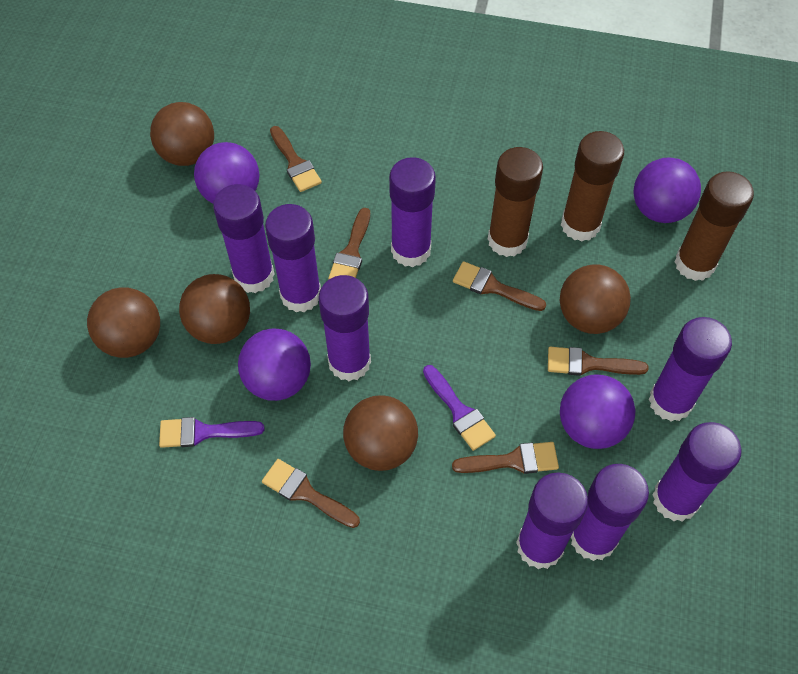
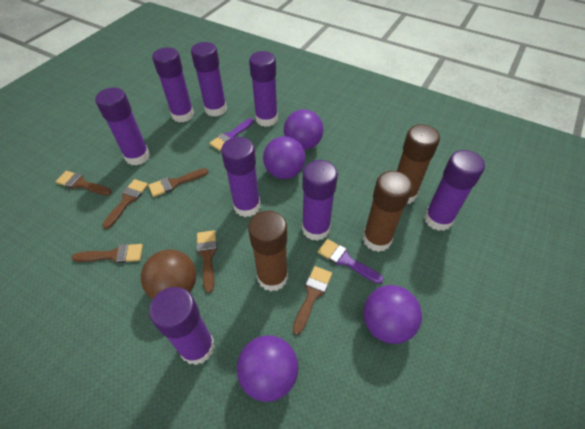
brown ball: [87,287,160,358] [150,102,214,166] [179,274,250,344] [343,395,418,471] [560,265,631,334] = 5 -> [141,250,196,299] = 1

